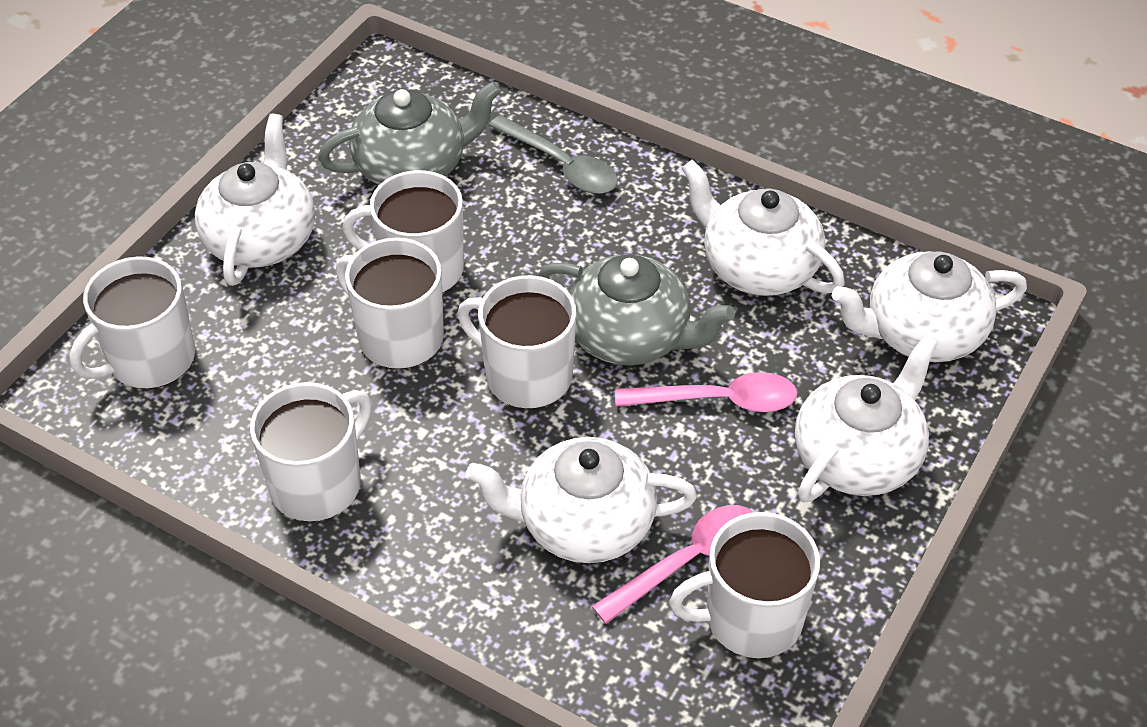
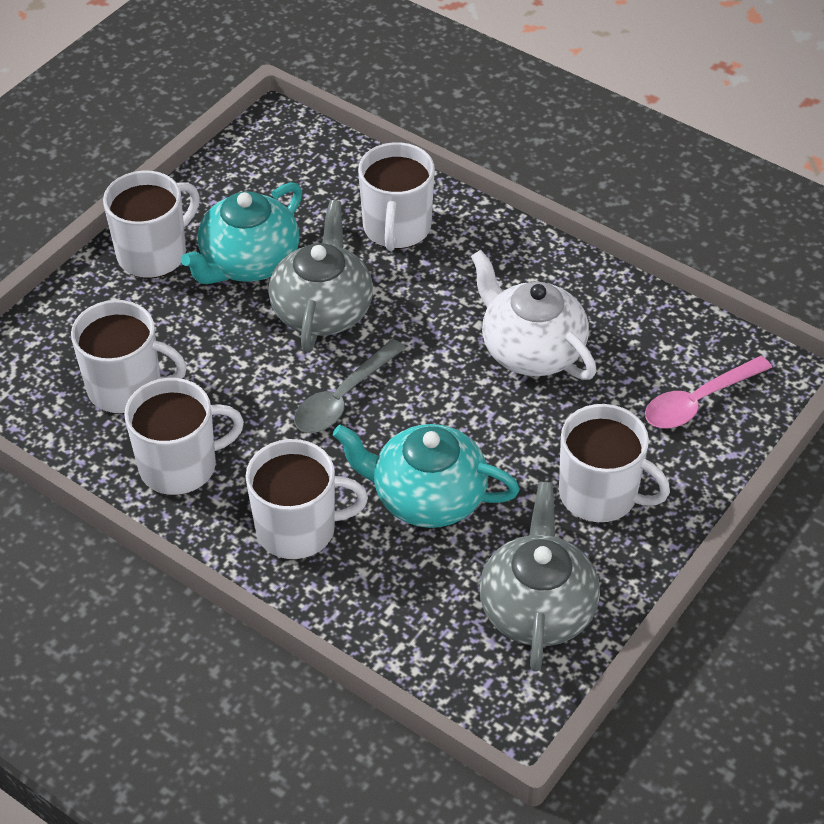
pink spoon: [591,505,753,624] [615,372,797,412] = 2 -> [645,356,772,428] = 1
turquoise teapot: none = 0 -> [181,182,302,284] [333,424,520,528] = 2
white teapot: [195,114,315,286] [466,437,697,563] [682,160,845,296] [795,335,938,502] [832,251,1027,362] = 5 -> [471,250,597,380] = 1

